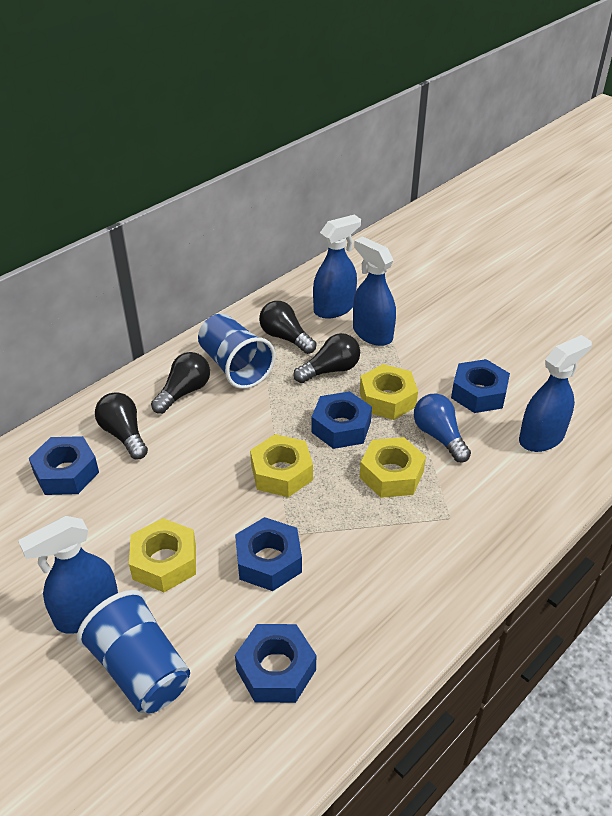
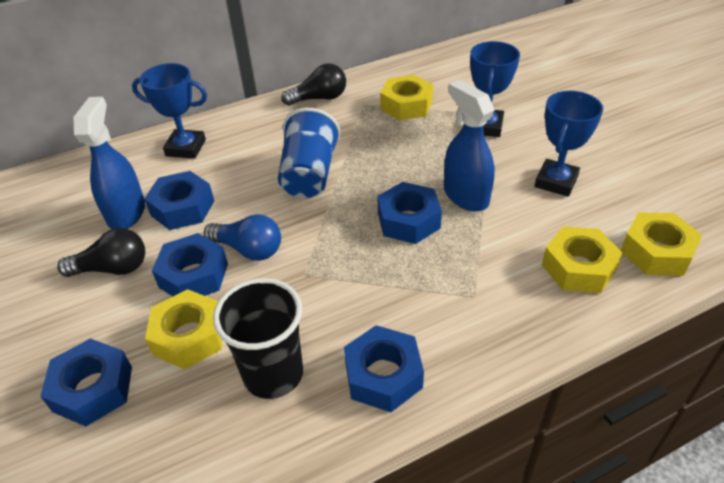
black cup: none = 0 -> [213,278,303,399] = 1
black light bulb: [95,392,148,459] [151,352,210,414] [259,301,316,354] [293,333,360,383] = 4 -> [57,228,145,277] [281,63,346,106] = 2
blue cup: [77,590,190,713] [198,314,275,389] = 2 -> [278,108,341,198] = 1
blue spray bottle: [18,516,118,634] [313,214,361,319] [353,237,396,346] [519,335,592,452] = 4 -> [74,97,145,229] [444,80,495,211] = 2
blue trophy: none = 0 -> [132,63,207,159] [470,41,520,137] [535,91,603,197] = 3

